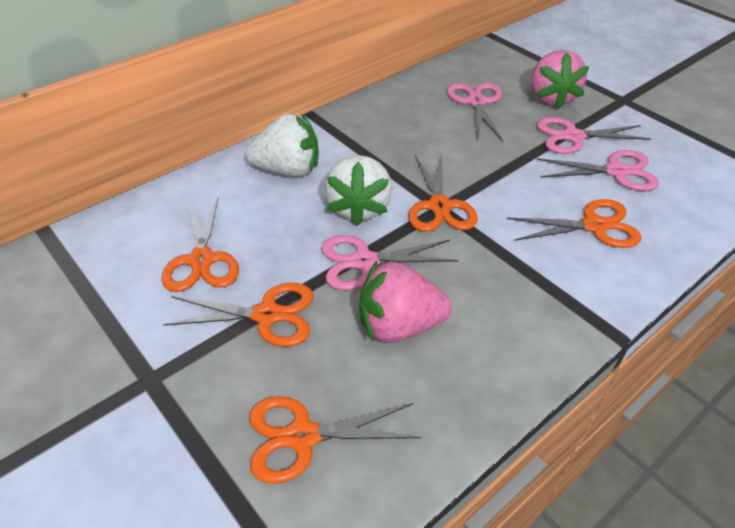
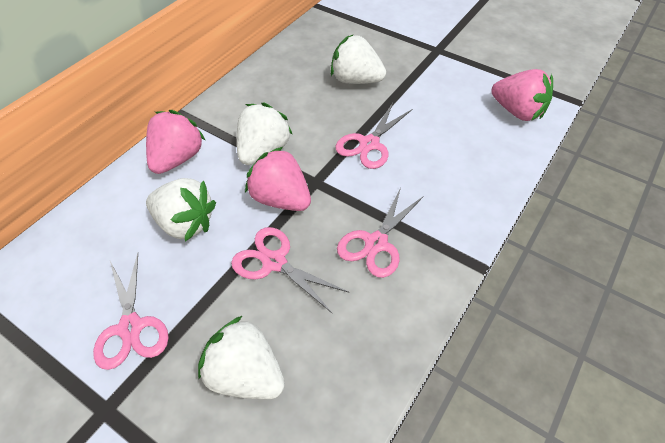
orange scissors: [161,197,239,292] [163,283,314,347] [249,396,422,484] [408,152,478,232] [507,199,641,248] = 5 -> none = 0
pink strawberry: [359,261,452,343] [532,50,589,109] = 2 -> [146,110,206,174] [245,147,311,211] [491,69,553,121] = 3
white strawberry: [246,114,319,177] [325,155,392,226] = 2 -> [146,178,216,241] [198,316,285,399] [237,103,292,165] [331,35,386,84] = 4

